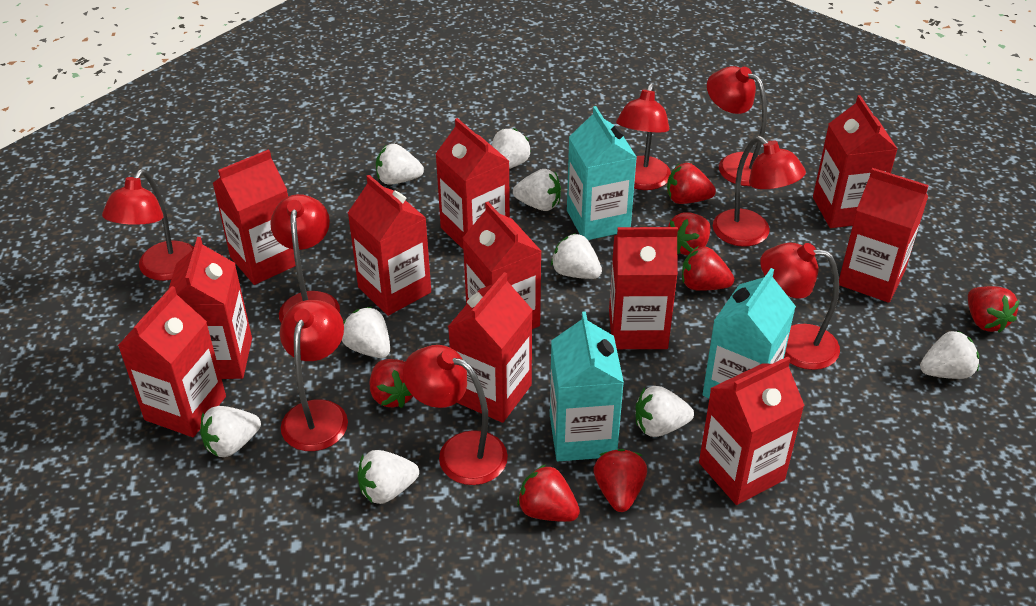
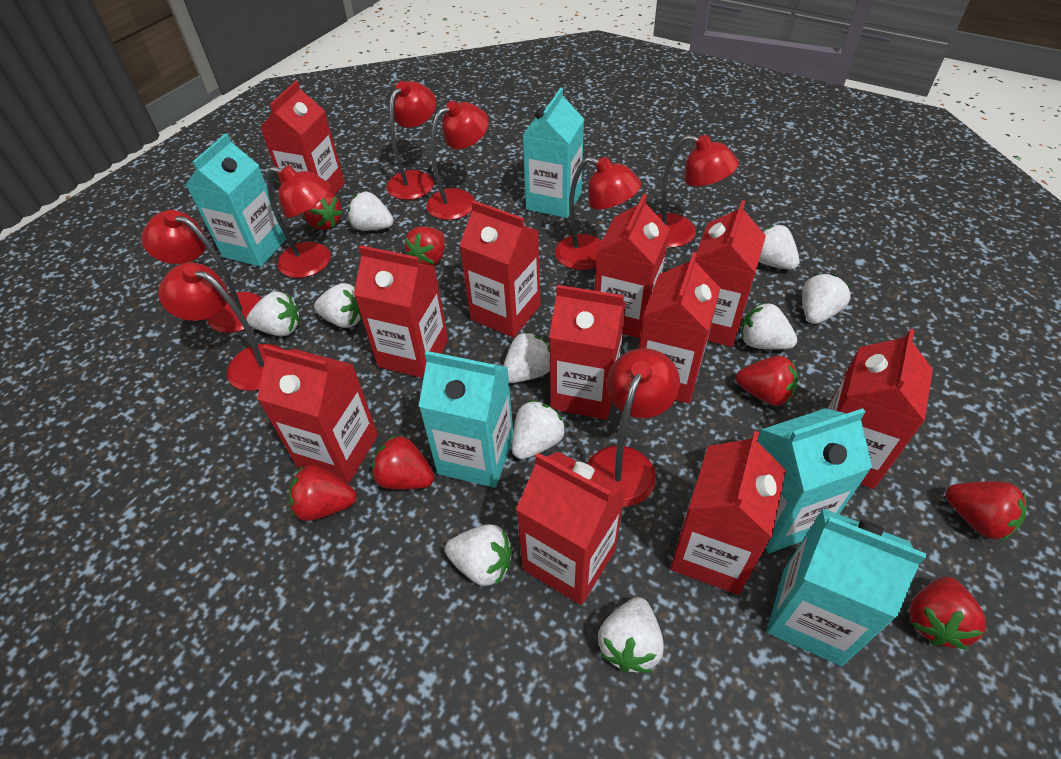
turquoise carton: [550,311,624,461] [567,106,637,240] [702,268,796,398] = 3 -> [186,133,286,267] [419,351,513,488] [523,87,584,218] [757,408,872,553] [766,508,926,666] = 5
white strawberry: [200,406,261,457] [342,306,390,358] [357,450,419,504] [376,144,424,185] [492,128,531,169] [513,169,561,211] [551,233,602,279] [635,386,694,437] [920,330,979,379] = 9 -> [247,292,300,336] [314,283,362,328] [348,192,394,231] [445,524,512,586] [503,331,550,383] [512,400,566,459] [598,597,664,673] [741,302,797,349] [759,225,800,270] [802,274,850,324] = 10

